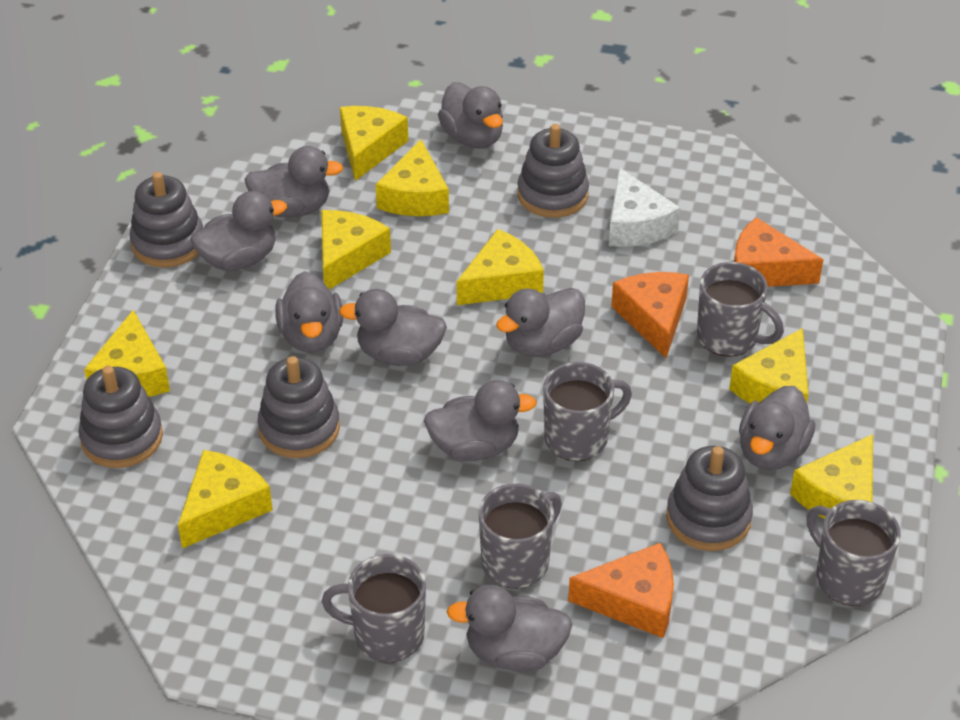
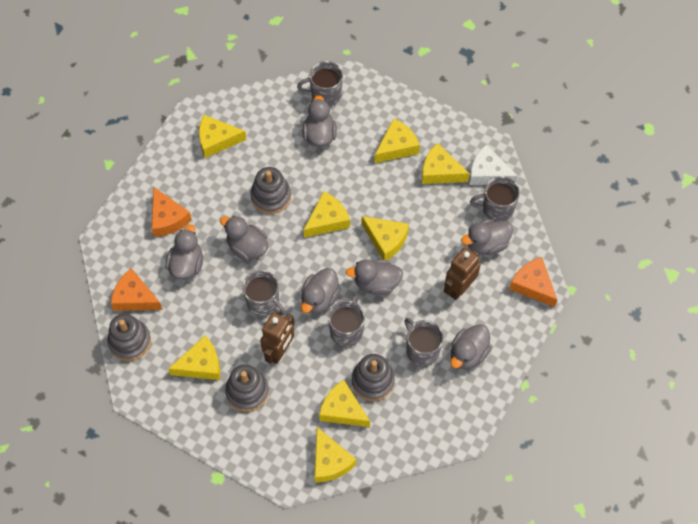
brown robot: none = 0 -> [260,312,294,364] [444,247,481,300] = 2
grey duck: [191,191,287,271] [244,146,343,218] [275,271,343,353] [339,289,447,366] [424,380,537,461] [438,82,503,149] [447,585,573,672] [496,288,585,357] [739,386,815,470] = 9 -> [166,224,203,279] [220,216,268,261] [301,268,341,314] [302,95,337,147] [346,259,403,295] [451,324,492,369] [461,219,513,255] = 7
grey stacking toy: [78,366,163,468] [129,172,204,267] [257,356,340,458] [517,124,589,218] [666,446,753,551] = 5 -> [107,314,151,361] [225,364,269,412] [250,167,291,214] [352,354,395,401] = 4

